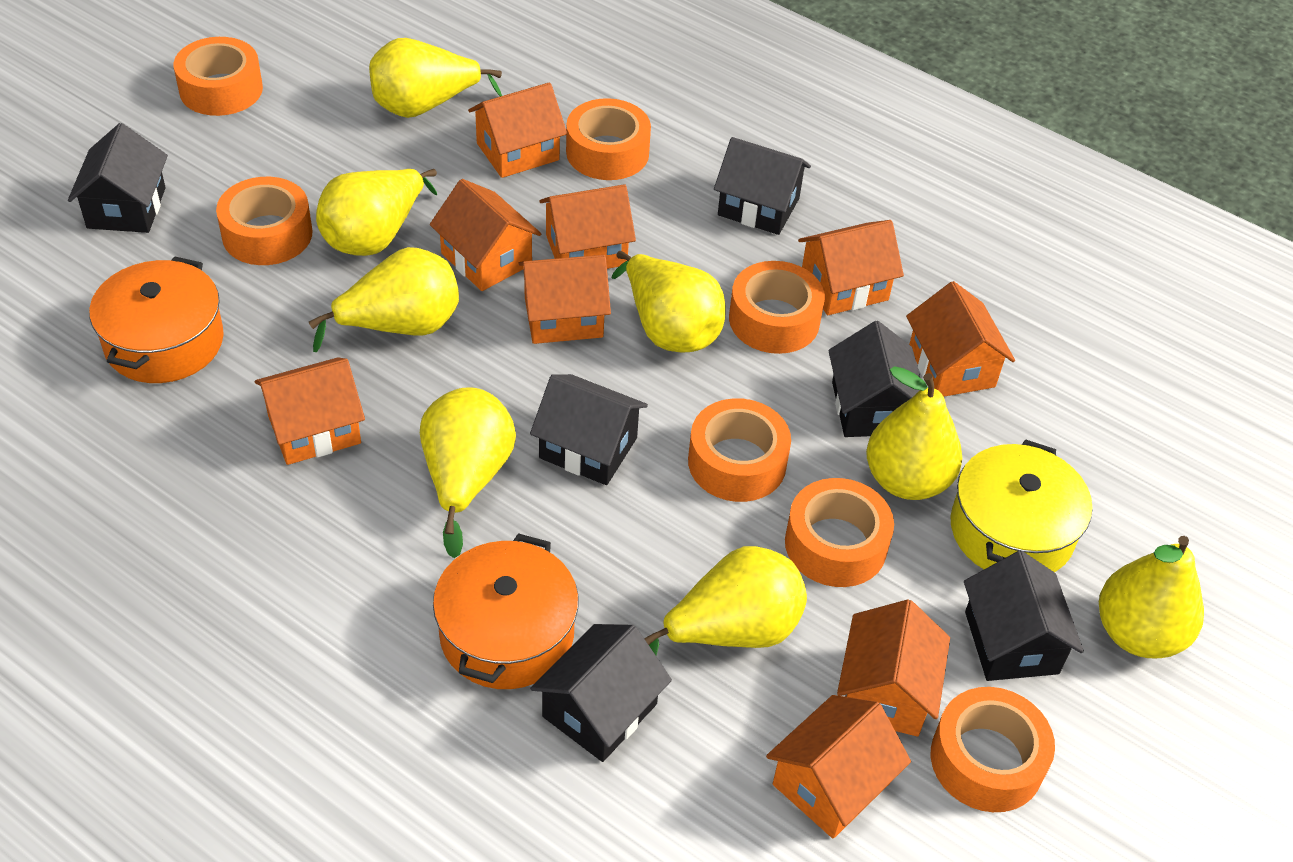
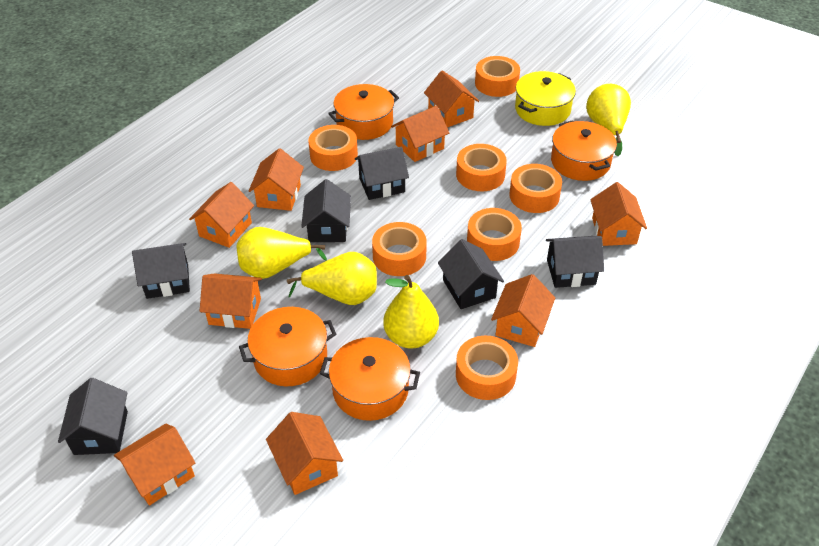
orange pot: [89,256,224,383] [433,533,579,689] = 2 -> [239,307,336,387] [319,337,420,421] [328,84,399,140] [551,120,617,181] = 4
yellow pear: [309,247,459,352] [316,169,437,256] [369,38,502,118] [420,387,516,558] [612,251,726,353] [644,546,807,655] [866,366,962,500] [1099,536,1204,658] = 8 -> [236,227,327,279] [287,252,377,305] [383,275,439,349] [586,84,631,156] = 4

